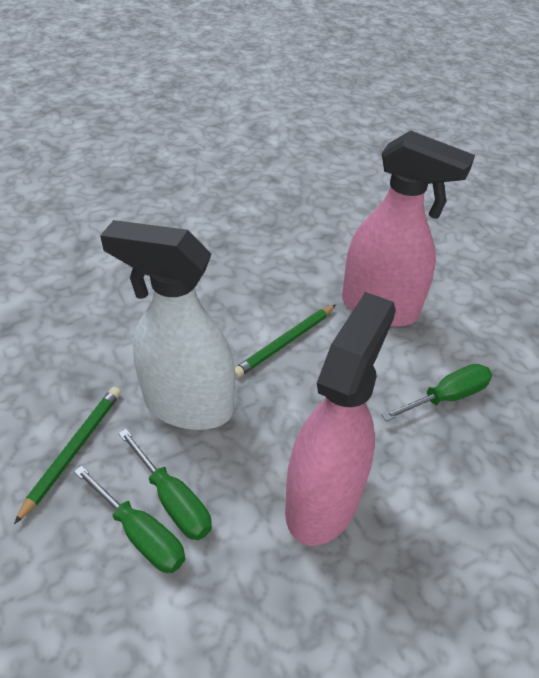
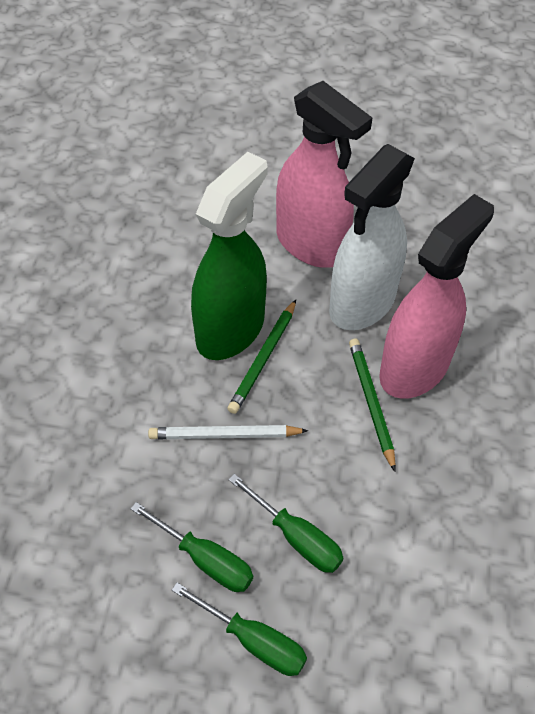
green spray bottle: none = 0 -> [191,152,268,360] = 1
white pencil: none = 0 -> [148,425,308,439] = 1

